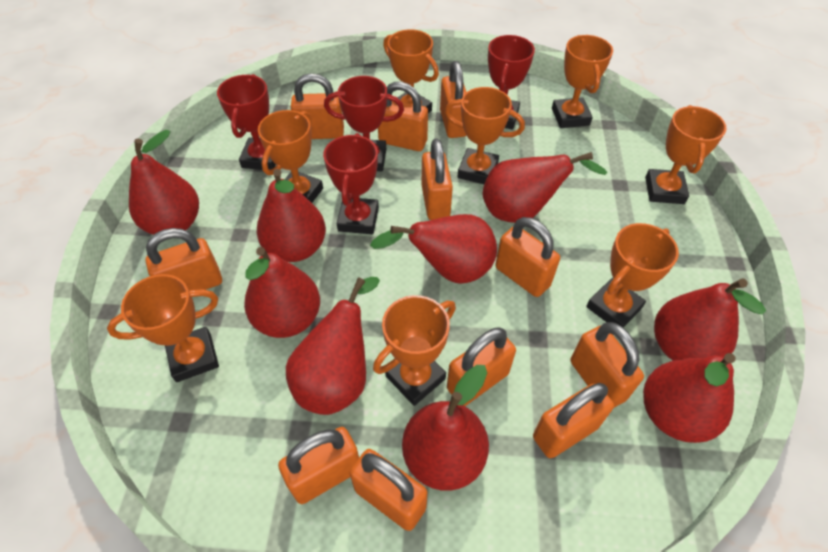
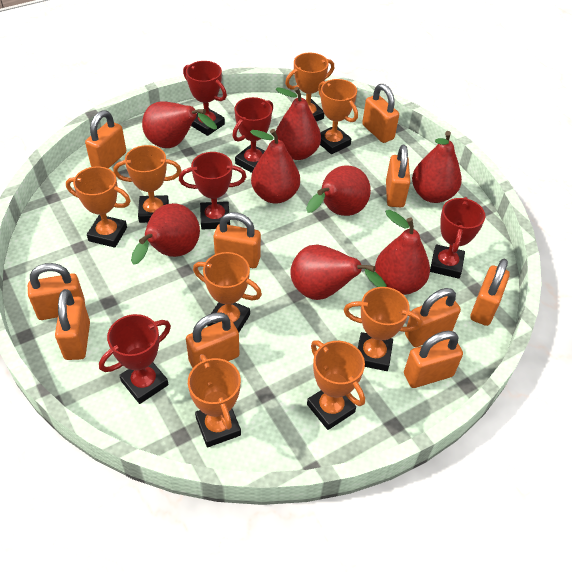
orange padlock: [145,228,222,291] [278,427,359,504] [291,73,344,139] [350,449,427,531] [378,82,428,151] [422,138,453,220] [440,61,466,138] [447,327,516,406] [495,217,560,297] [533,383,614,458] [571,322,644,408] = 11 -> [28,263,85,320] [55,289,90,360] [85,110,126,169] [186,312,240,368] [214,212,261,268] [362,84,399,143] [386,145,410,207] [404,331,463,388] [405,288,461,347] [470,259,510,326] = 10
red pear: [129,130,199,235] [244,247,320,338] [257,169,326,262] [286,277,380,415] [370,214,497,284] [402,365,489,491] [483,152,607,223] [643,353,735,443] [654,278,766,360] = 9 -> [131,203,200,265] [142,101,217,148] [250,129,300,204] [276,87,321,160] [290,244,387,300] [306,166,371,216] [375,210,430,295] [412,131,462,203] = 8
red trophy: [217,74,276,170] [323,133,379,234] [324,76,404,172] [488,35,535,130] = 4 -> [99,314,171,404] [179,152,246,230] [183,61,227,136] [232,97,273,173] [430,197,485,279] = 5

